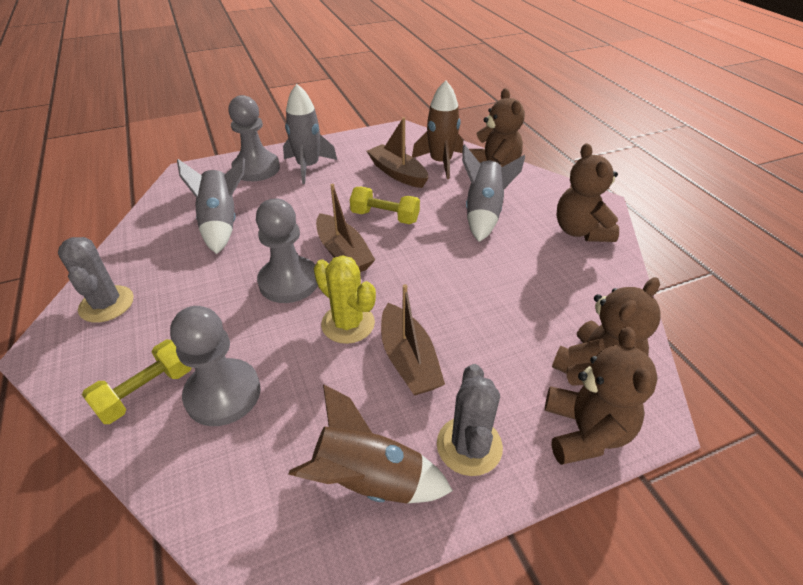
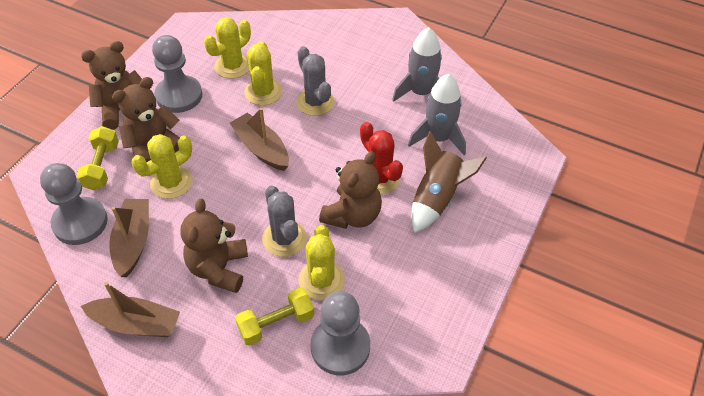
brown rocket: [289,384,453,504] [412,80,463,179] = 2 -> [411,131,487,233] = 1
grey rocket: [177,158,245,254] [283,84,337,184] [462,144,525,242] = 3 -> [392,27,442,102] [408,74,466,155] = 2
red cactus: none = 0 -> [360,122,403,194] = 1
yellow cactus: [314,255,376,344] = 1 -> [132,134,192,199] [204,17,251,79] [244,41,282,106] [298,225,345,300] = 4

